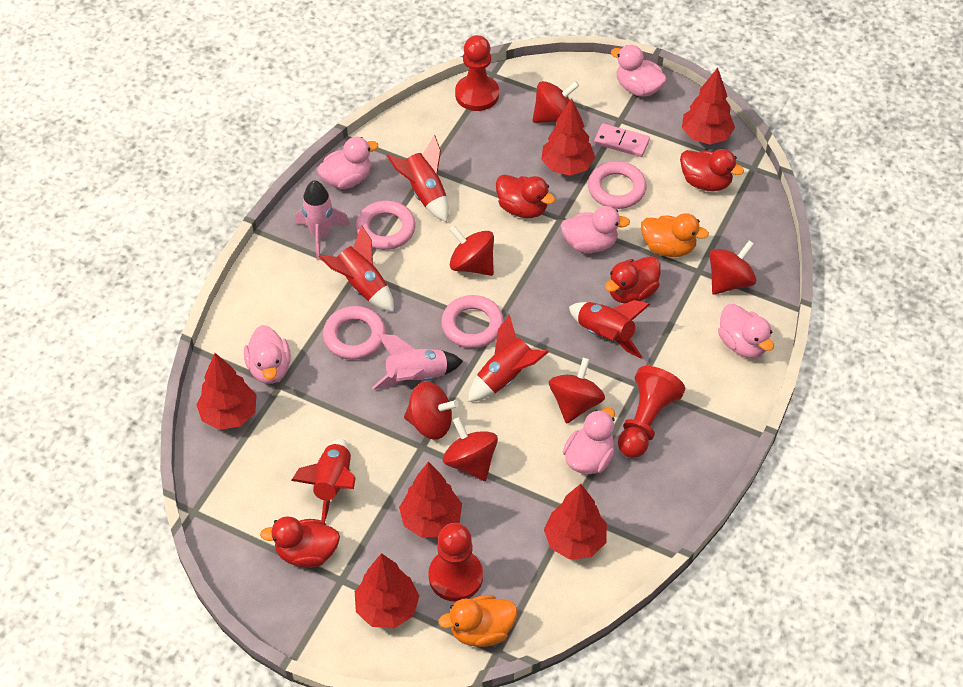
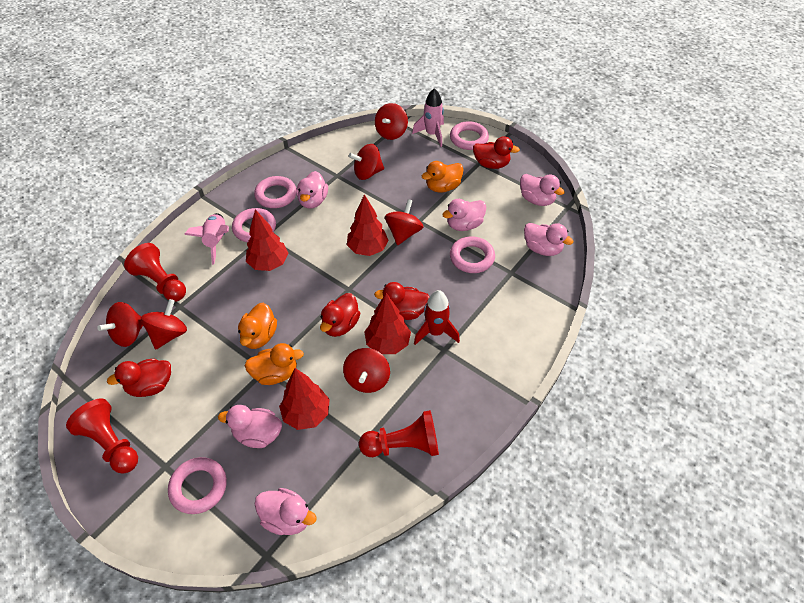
orange duck: [438,595,517,647] [641,213,709,257] = 2 -> [238,303,277,349] [244,343,304,385] [422,161,464,193] = 3
pink domino: [594,123,650,157] = 1 -> none = 0
pink ring: [323,306,386,360] [356,201,415,250] [441,295,504,348] [588,161,647,209] = 4 -> [168,457,227,514] [232,208,276,242] [254,176,296,208] [450,121,489,150] [450,236,495,273] = 5
red rocket: [291,439,356,523] [319,225,394,312] [386,135,449,222] [468,315,549,402] [569,300,650,359] = 5 -> [414,290,460,345] = 1
red tree: [196,353,257,430] [355,553,419,628] [399,462,462,538] [541,99,595,176] [544,484,607,560] [682,68,735,145] = 6 -> [246,209,288,271] [279,368,330,430] [347,194,389,256] [364,293,411,354] = 4

